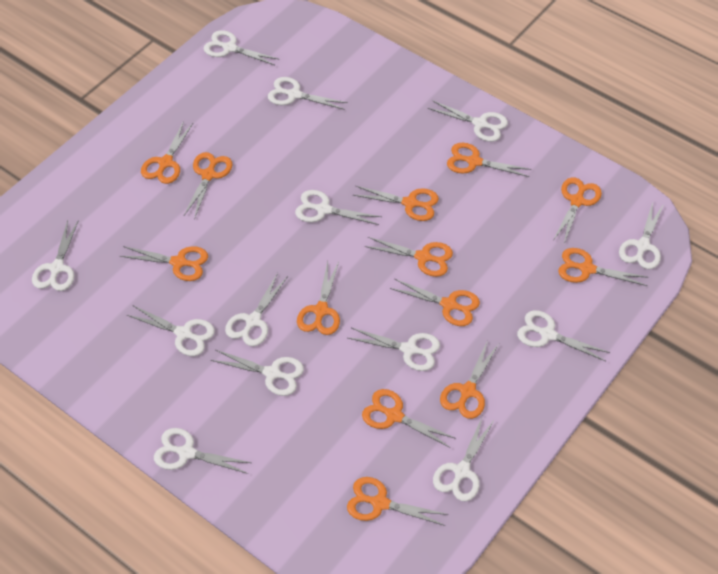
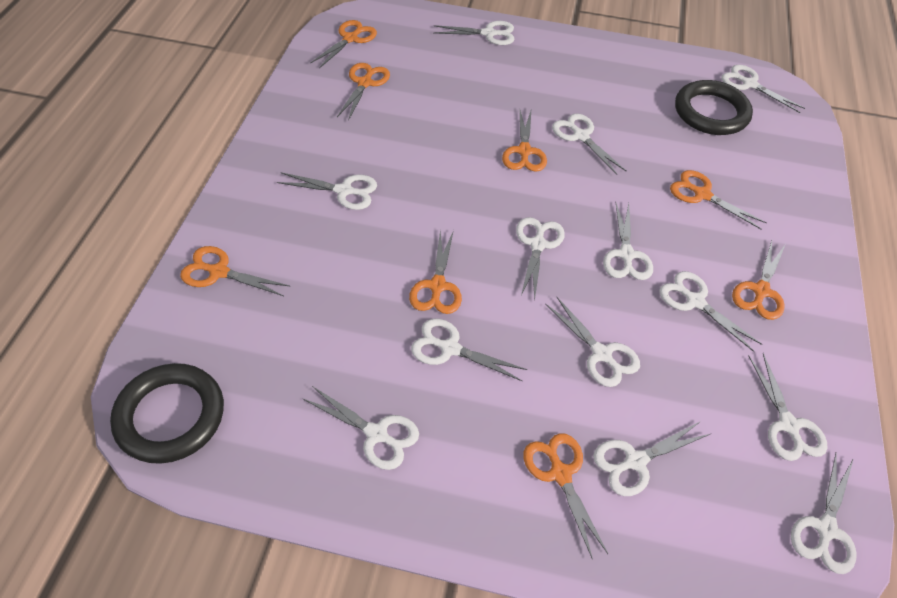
black ring: none = 0 -> [110,363,224,464] [675,80,753,135] = 2
orange scissors: [120,246,208,281] [141,121,193,184] [184,152,232,219] [297,261,340,335] [347,477,449,526] [353,186,439,221] [362,389,456,448] [364,237,453,277] [390,279,480,326] [440,340,499,419] [447,143,531,177] [554,177,602,243] [558,248,649,286] = 13 -> [180,246,290,296] [310,20,377,69] [337,63,390,121] [409,230,462,314] [502,110,547,172] [523,433,608,560] [670,170,767,230] [732,241,785,320] = 8

